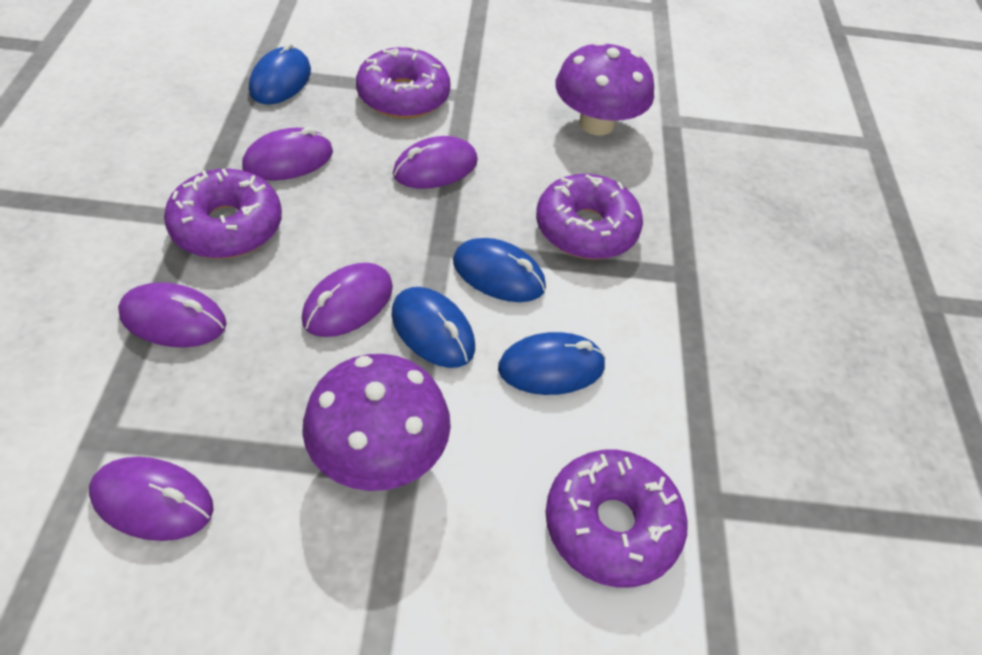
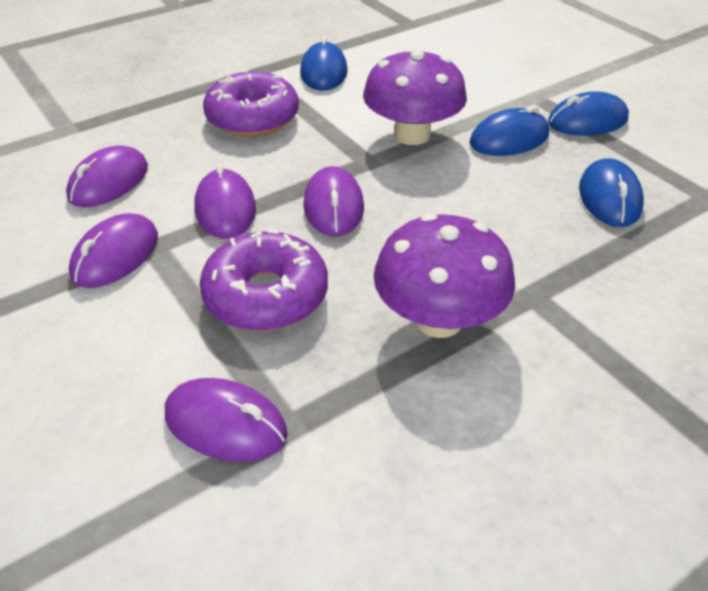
purple donut: [164,168,282,259] [356,46,451,118] [536,174,643,260] [545,450,688,588] = 4 -> [200,230,328,331] [203,70,299,137] = 2

